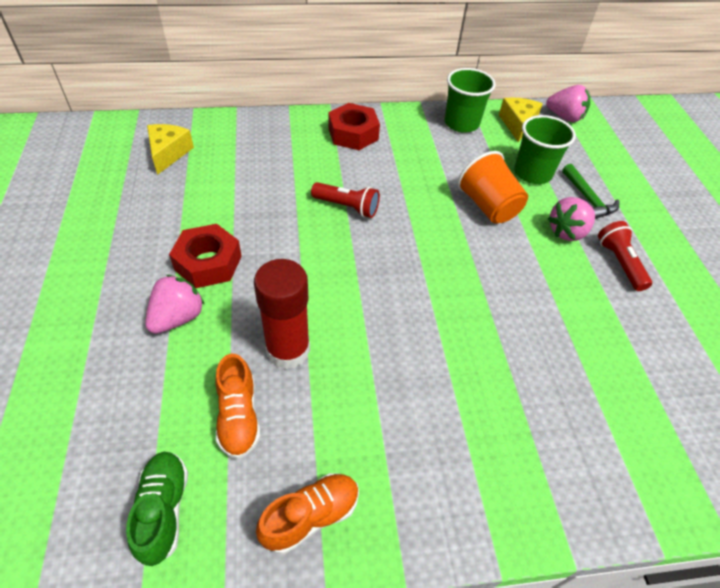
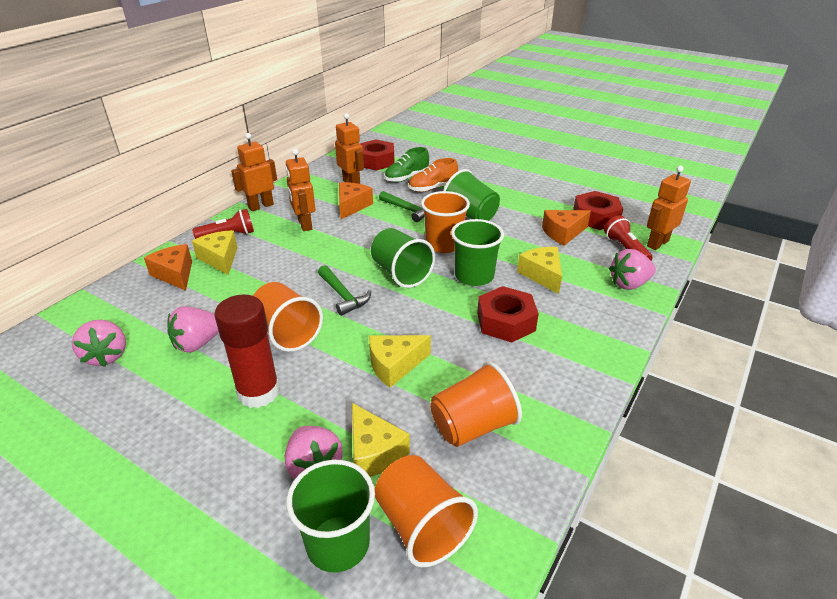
green cup: [444,68,496,133] [514,115,576,184] = 2 -> [286,460,375,573] [371,228,435,288] [443,169,500,221] [451,219,504,286] = 4
green hammer: [562,164,619,219] = 1 -> [318,265,371,316] [379,191,425,222] = 2
orange cheese: none = 0 -> [144,244,192,291] [339,182,373,219] [542,210,591,246] = 3
orange cup: [457,151,528,224] = 1 -> [253,282,323,352] [375,455,478,567] [421,191,470,253] [430,361,522,447] = 4
orange robot: none = 0 -> [231,133,277,211] [285,149,316,231] [335,113,364,184] [647,166,691,250] = 4
orange shoe: [215,354,260,459] [256,473,359,554] = 2 -> [409,158,458,192] = 1
pink strawberry: [145,275,205,334] [546,85,590,122] [548,197,595,241] = 3 -> [72,320,126,367] [167,306,219,353] [285,426,343,479] [609,249,656,290] = 4
red nut: [169,224,242,288] [328,103,380,150] = 2 -> [359,139,394,171] [477,286,539,343] [573,191,623,230] = 3
yellow cheese: [147,124,194,175] [499,97,543,142] = 2 -> [192,230,238,275] [352,403,410,477] [369,335,431,388] [517,247,562,294] = 4

